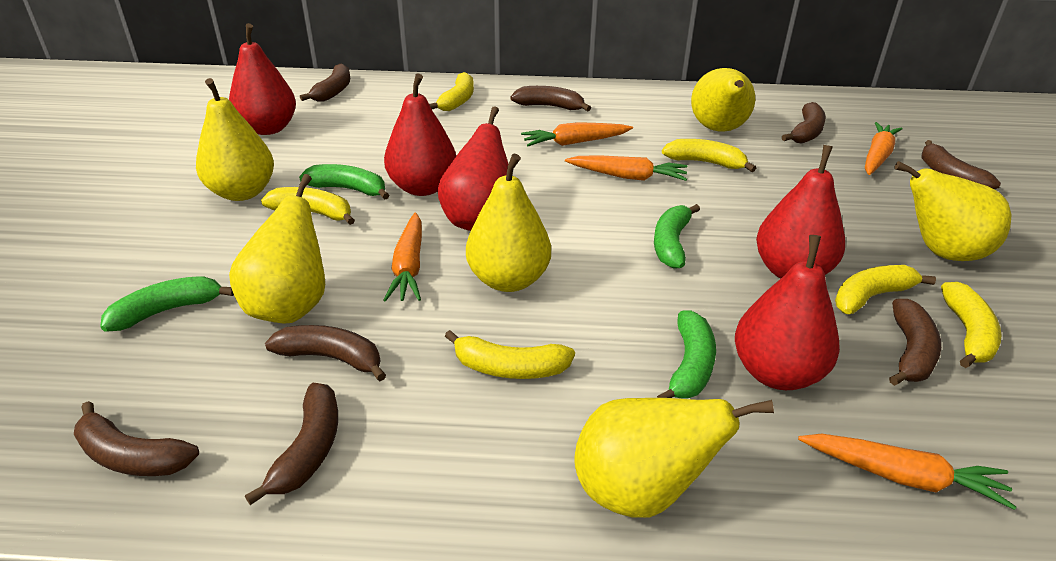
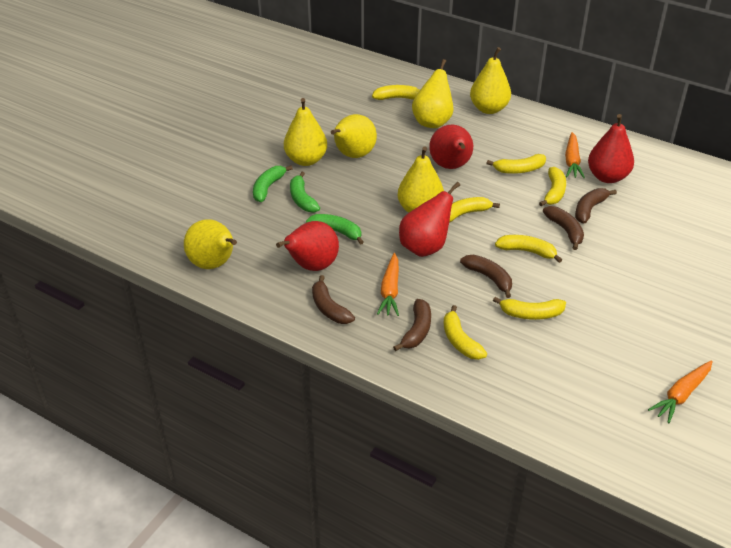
brown banana: [74,401,199,476] [245,383,338,505] [265,325,386,381] [300,64,350,102] [510,86,591,111] [782,102,826,143] [889,299,941,386] [921,140,1001,189] = 8 -> [312,275,355,324] [393,299,431,351] [460,255,512,298] [543,206,584,250] [575,188,617,223] = 5
green banana: [100,276,234,332] [299,164,389,199] [654,204,700,269] [657,311,716,399] = 4 -> [253,165,293,202] [290,172,320,213] [306,214,364,245] = 3
orange carrot: [384,212,422,302] [521,122,633,146] [565,155,687,181] [798,434,1016,510] [865,122,903,175] = 5 -> [377,253,399,316] [565,132,585,178] [648,360,712,423] = 3
red pear: [229,23,296,135] [384,73,456,196] [437,106,508,231] [735,235,840,390] [756,145,845,279] = 5 -> [276,221,339,271] [399,182,460,257] [429,124,473,169] [588,114,634,183] = 4
yellow banana: [261,187,355,225] [429,72,474,111] [445,330,575,379] [662,139,756,172] [835,265,936,314] [941,282,1001,368] = 6 -> [372,85,420,100] [444,305,487,360] [449,197,500,223] [486,154,546,174] [493,297,566,320] [495,235,562,263] [539,167,566,206] = 7

